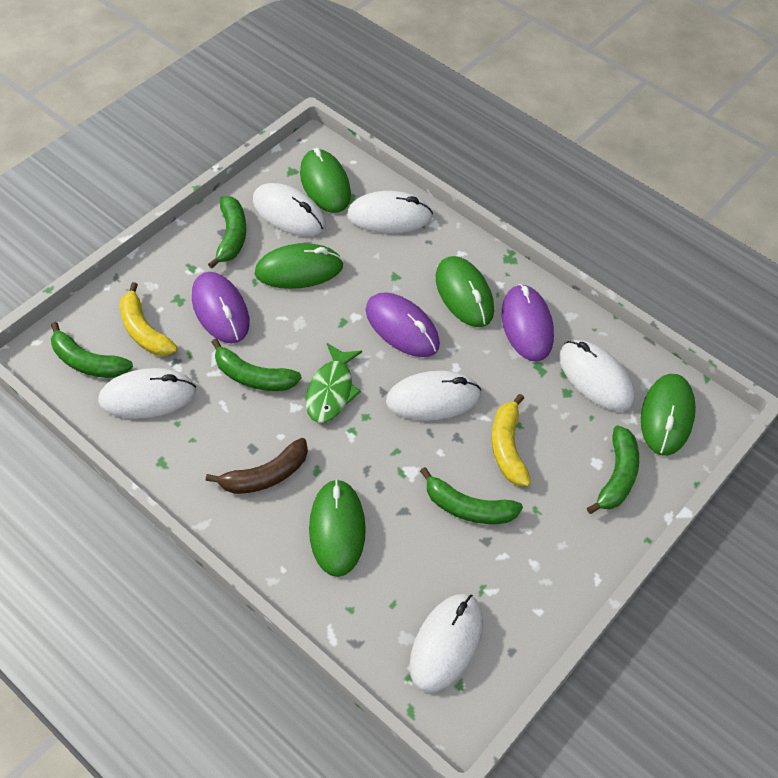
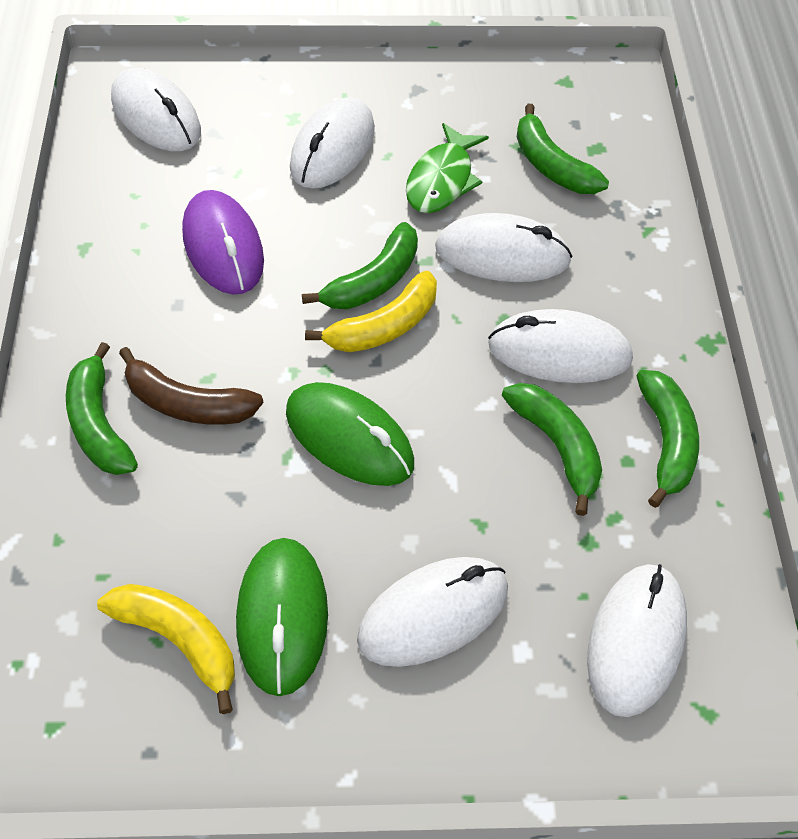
green mouse: [255,243,343,289] [300,148,351,213] [309,479,366,577] [436,256,494,327] [641,374,696,456] = 5 -> [236,538,328,696] [286,382,414,486] = 2
purple mouse: [192,272,249,344] [366,292,440,357] [502,284,554,362] = 3 -> [182,190,264,295] = 1

